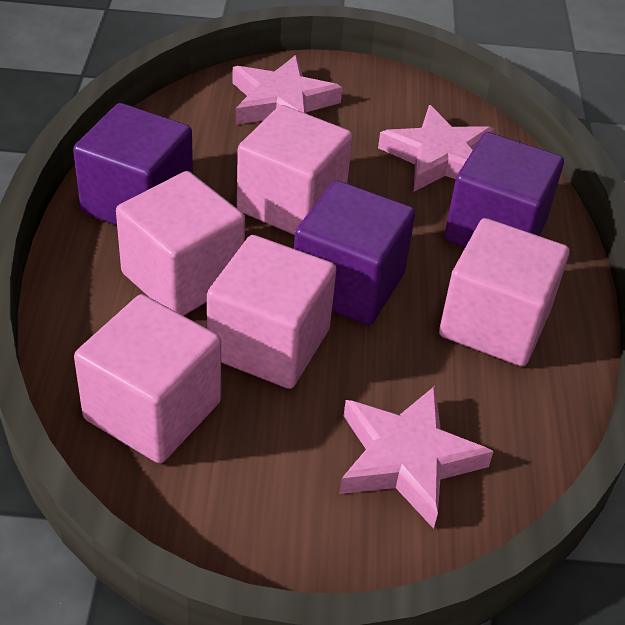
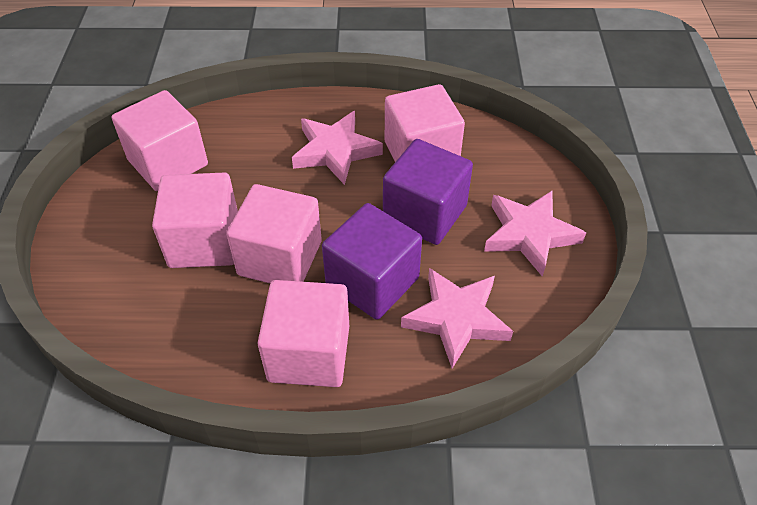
purple cube: [73,103,193,225] [294,180,415,325] [444,132,564,247] = 3 -> [322,203,422,320] [383,139,473,245] = 2

